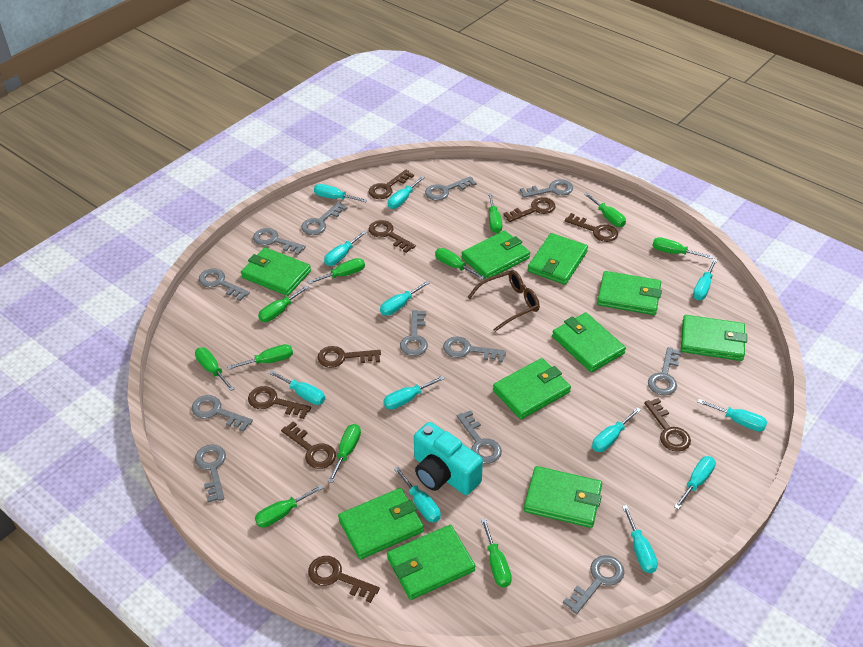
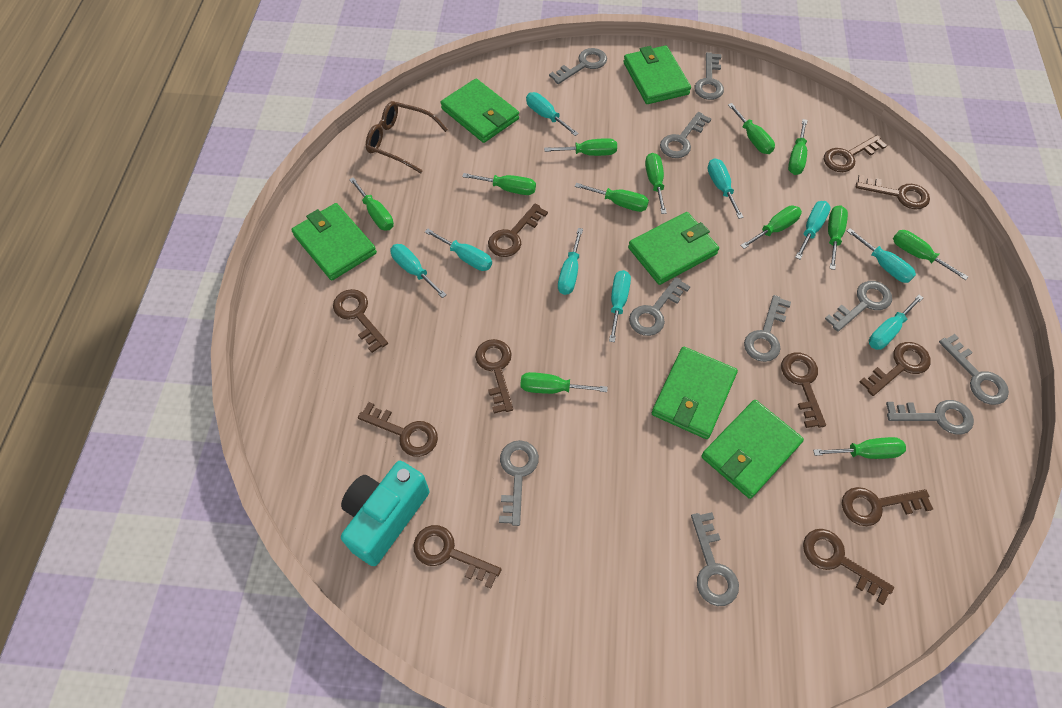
brown key: [248,386,311,419] [281,421,336,469] [308,556,380,603] [317,346,381,368] [369,170,414,199] [369,220,416,253] [503,197,556,222] [565,213,618,242] [644,398,691,452] = 9 -> [333,289,388,353] [358,402,438,457] [413,525,501,589] [475,339,513,413] [488,204,548,257] [781,353,826,428] [803,529,894,605] [824,135,887,172] [842,487,933,526] [856,174,930,209] [859,342,931,396] = 11
green screwdriver: [195,347,235,391] [227,344,293,370] [255,485,323,527] [258,285,310,322] [307,258,365,284] [328,424,361,483] [435,248,485,280] [481,518,512,587] [488,193,502,233] [584,193,626,227] [652,237,713,259] = 11 -> [349,177,394,231] [462,173,536,195] [520,372,608,394] [544,138,617,156] [575,183,649,212] [645,153,667,214] [728,103,775,154] [740,205,802,249] [788,119,808,175] [813,437,906,459] [828,205,848,270] [893,230,968,280] = 12
green wallet: [241,247,311,296] [338,488,424,559] [387,525,475,600] [462,231,530,279] [493,358,571,419] [524,466,602,528] [528,233,588,285] [552,313,626,372] [597,271,662,315] [681,315,747,361] = 10 -> [291,203,377,280] [441,79,519,143] [623,45,691,104] [628,212,719,285] [652,347,738,439] [701,400,804,499] = 6
grey key: [192,395,253,432] [195,444,226,503] [199,268,250,301] [253,228,306,255] [301,202,348,235] [400,310,428,356] [425,176,476,201] [443,336,506,362] [457,410,502,464] [520,179,573,198] [563,555,624,614] [648,347,682,395] = 12 -> [499,440,539,526] [549,48,607,84] [629,277,691,336] [660,112,711,158] [691,512,739,606] [694,52,724,100] [744,295,791,362] [825,281,892,332] [886,400,974,434] [939,334,1009,405] = 10
turquoise screwdriver: [269,370,325,405] [314,184,367,202] [324,230,367,266] [380,281,430,316] [383,376,445,410] [388,176,425,209] [394,467,441,523] [592,407,641,452] [622,505,658,573] [674,456,716,510] [693,259,717,300] [698,399,767,432] = 12 -> [390,244,447,298] [425,229,492,271] [526,92,579,136] [558,228,583,295] [609,270,631,342] [707,158,744,219] [795,201,831,259] [847,228,916,283] [869,295,923,350] = 9

